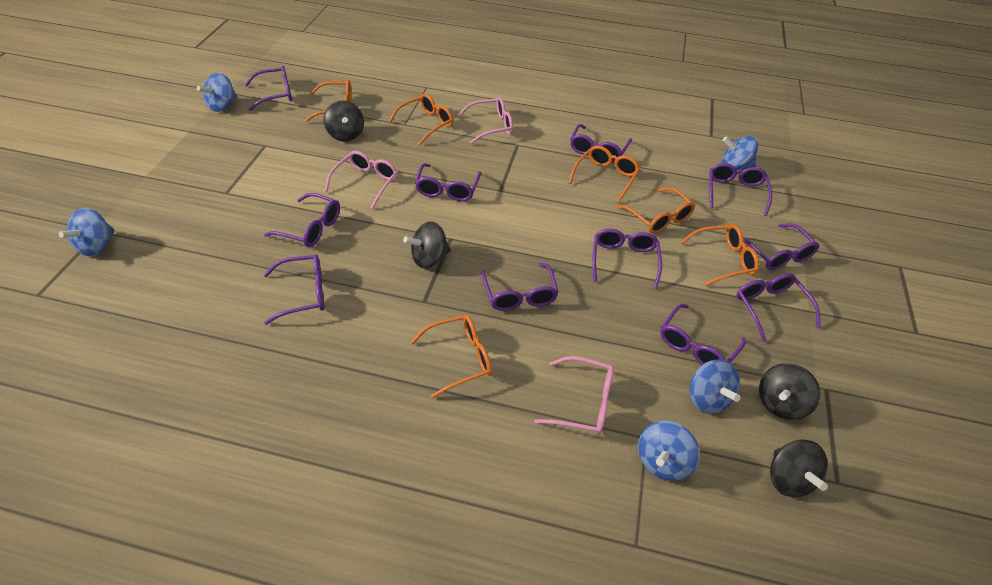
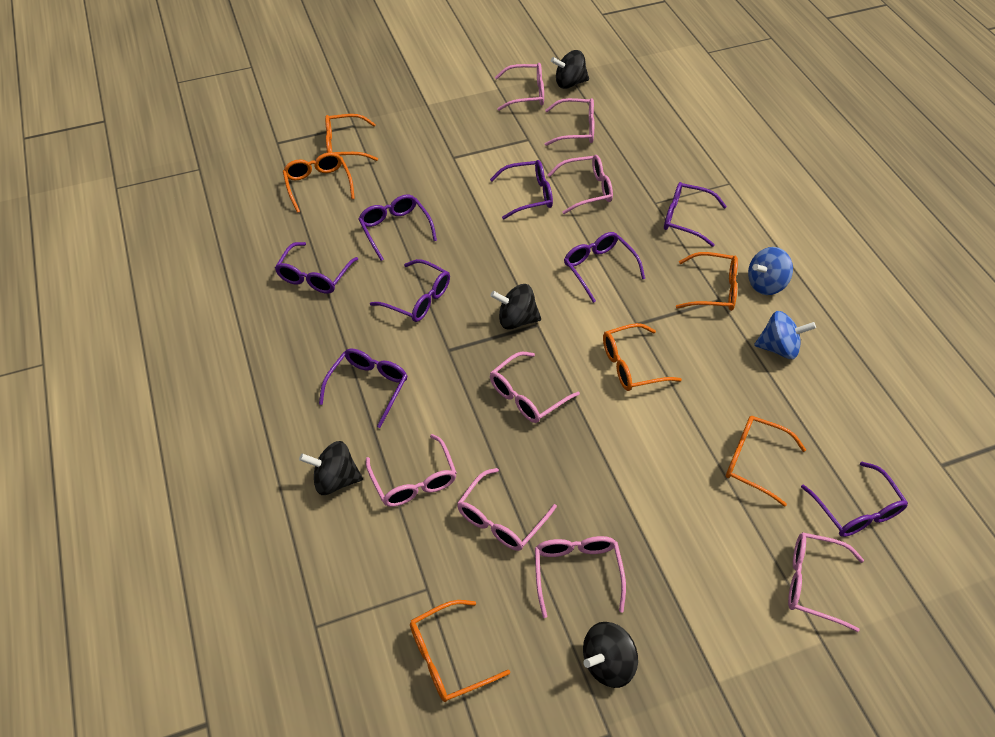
blue spinning top: [59,208,115,257] [197,73,237,112] [638,421,700,481] [690,360,741,414] [722,136,758,170] = 5 -> [748,247,793,295] [754,311,816,359] = 2
pink glasses: [325,151,398,209] [458,97,513,144] [534,356,614,435] = 3 -> [366,434,457,507] [457,468,557,551] [490,352,580,423] [495,63,544,111] [535,536,626,618] [545,98,594,146] [548,155,613,214] [788,532,864,632] = 8
purple glasses: [245,66,292,111] [264,193,340,247] [264,254,325,324] [415,163,481,202] [481,263,559,311] [570,124,632,162] [592,229,662,289] [660,304,746,365] [709,163,772,216] [736,273,821,342] [743,223,819,270] = 11 -> [275,242,358,294] [319,349,408,428] [359,195,437,261] [370,259,450,322] [490,160,553,220] [564,232,645,303] [664,182,727,247] [801,462,908,537] = 8

